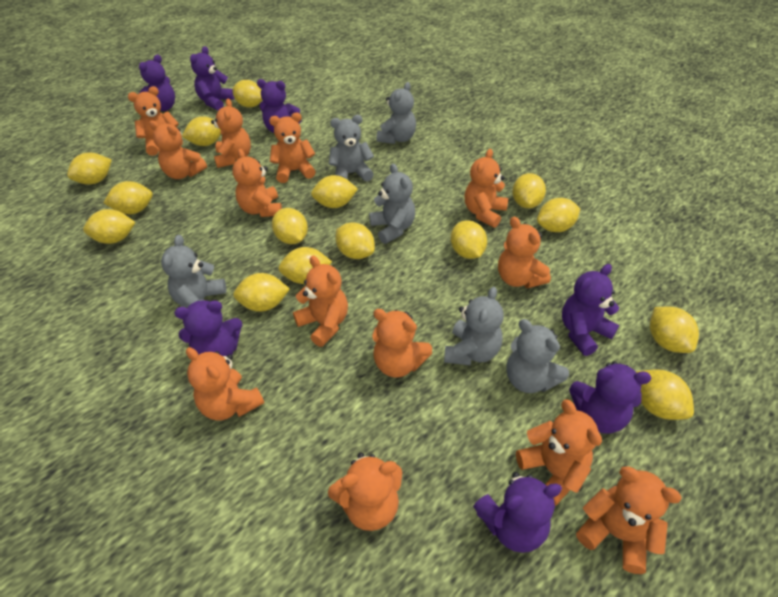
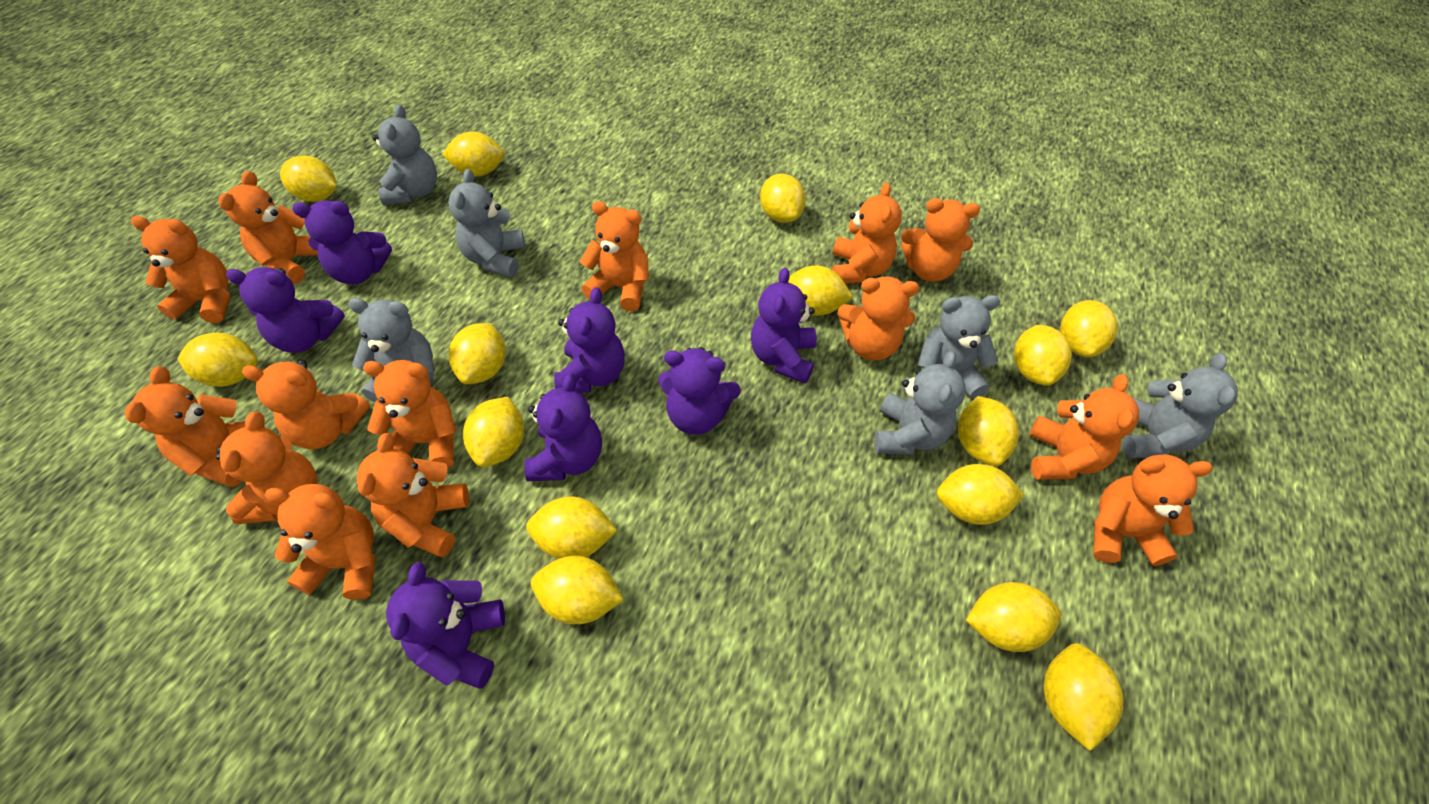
orange teddy bear: [128,86,183,156] [149,120,207,179] [186,347,264,421] [211,99,251,168] [232,149,282,217] [269,112,316,183] [293,256,348,347] [328,453,402,531] [372,309,432,377] [464,149,508,228] [498,217,551,288] [516,399,602,506] [576,466,682,574] = 13 -> [125,367,265,487] [131,216,230,323] [216,412,317,524] [219,171,318,284] [242,360,370,449] [265,484,375,600] [357,433,469,557] [363,360,457,468] [579,201,649,311] [832,182,902,284] [838,277,919,360] [901,198,980,282] [1030,374,1139,480] [1094,454,1213,566] = 14

